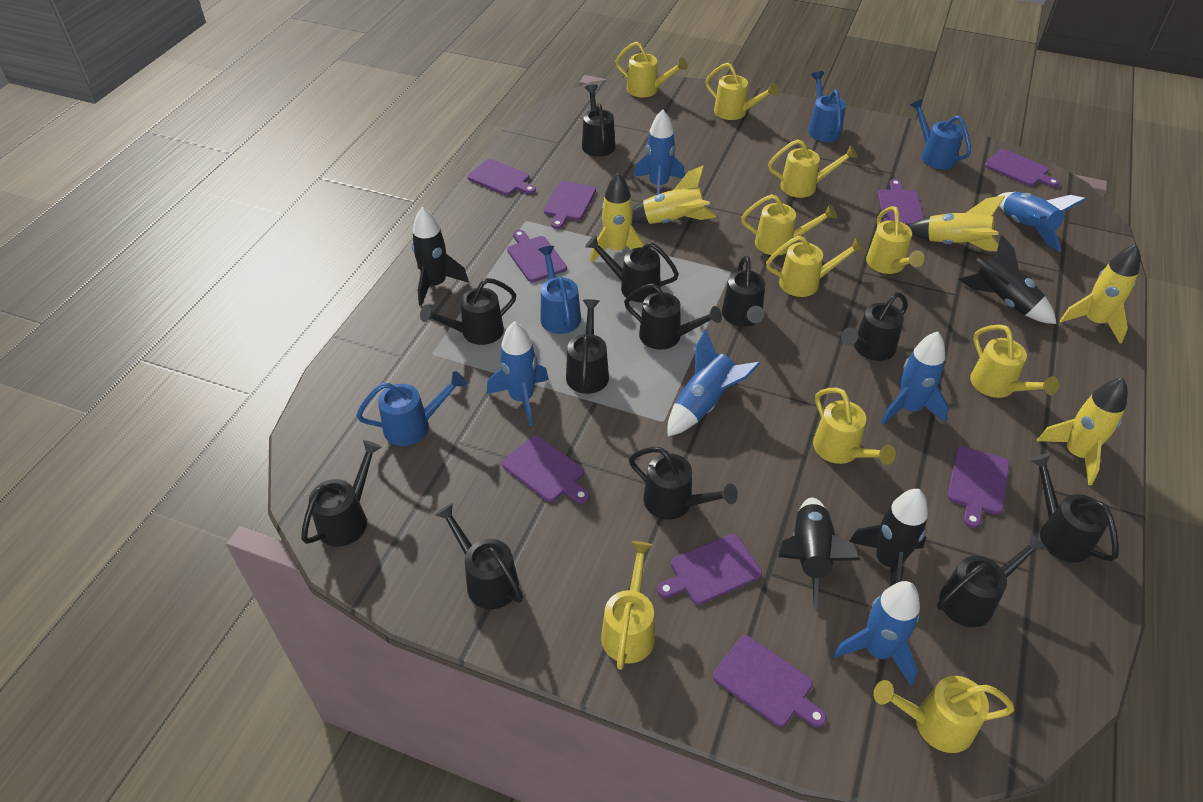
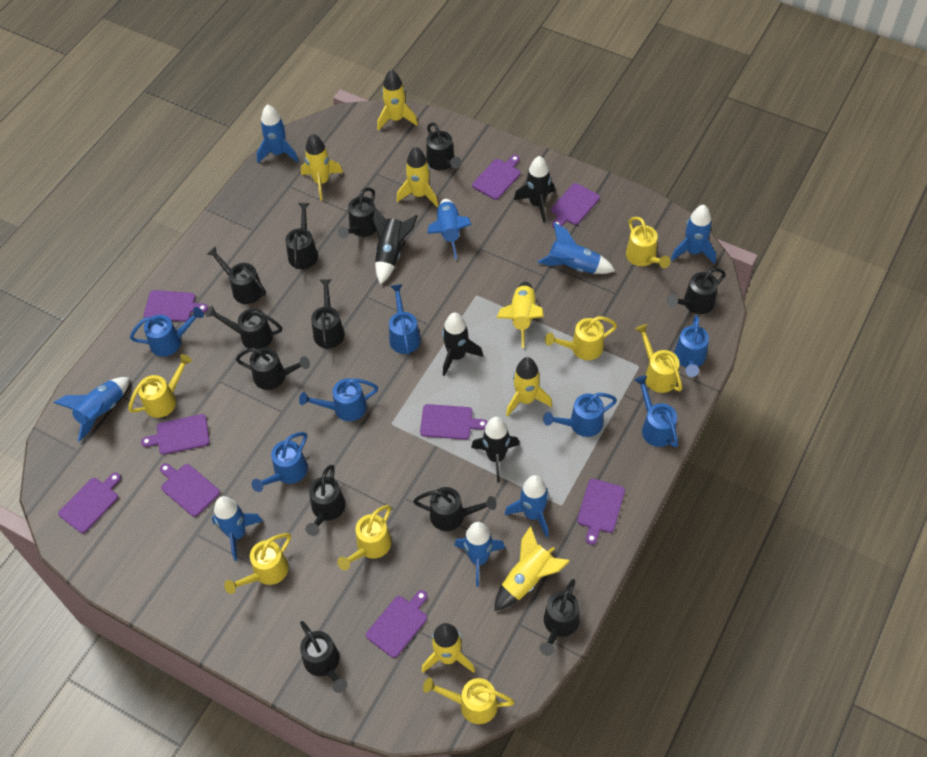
blue rocket: [487,321,549,426] [634,110,685,195] [667,329,760,437] [833,581,920,686] [881,332,949,424] [997,192,1086,252] = 6 -> [54,377,130,442] [212,496,263,561] [256,104,298,163] [428,199,472,259] [454,522,505,587] [505,475,549,538] [537,223,615,274] [671,205,716,264] = 8
blue watering can: [356,371,466,446] [538,246,581,334] [808,71,846,142] [910,99,971,169] = 4 -> [130,307,204,357] [252,432,308,492] [299,378,378,421] [389,284,421,355] [543,393,617,437] [634,375,678,447] [674,315,709,377] = 7
yellow rocket: [590,173,645,263] [632,165,717,224] [908,195,1005,251] [1037,378,1128,485] [1060,244,1140,344] = 5 -> [301,134,343,201] [377,70,418,131] [397,147,438,207] [421,623,475,673] [494,526,570,611] [497,281,544,348] [506,357,552,417] = 7
yellow watering can: [601,541,655,670] [615,42,688,97] [705,63,778,120] [741,194,837,256] [766,236,864,297] [768,139,858,198] [813,388,896,465] [866,206,925,274] [873,676,1015,753] [970,324,1059,398] = 10 -> [128,354,192,418] [224,533,291,594] [337,505,391,570] [423,678,515,724] [545,316,617,360] [626,217,671,268] [635,324,682,393] = 7

